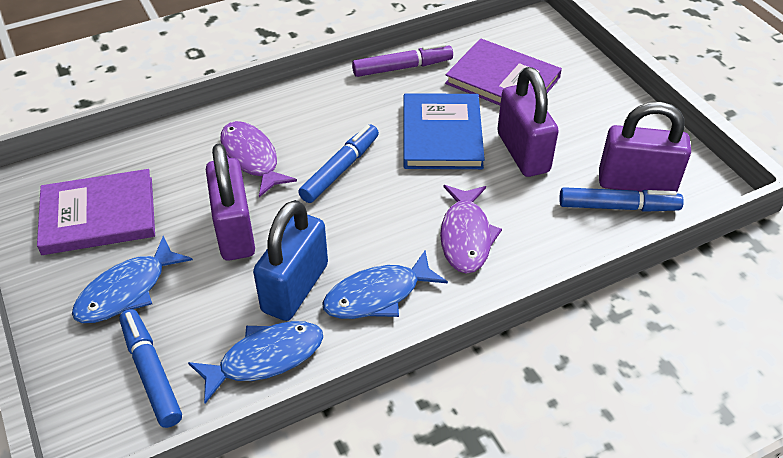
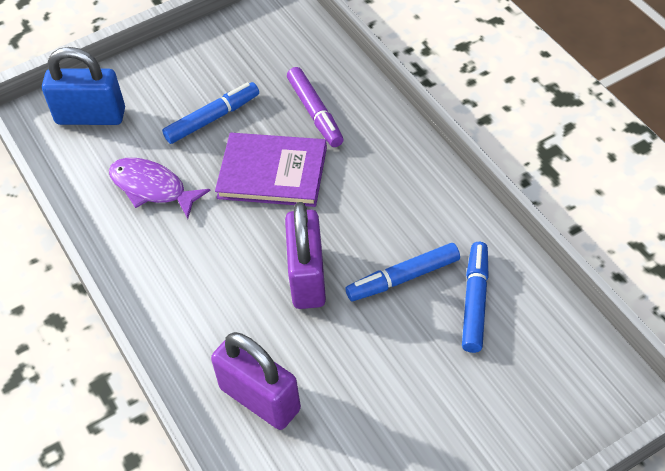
blue book: [403,93,485,169] = 1 -> none = 0
blue fish: [72,236,193,323] [188,321,323,403] [322,251,448,319] = 3 -> none = 0
purple book: [37,169,155,255] [445,38,562,106] = 2 -> [215,133,327,207] = 1
purple fish: [220,121,297,197] [440,185,502,274] = 2 -> [109,158,210,219] = 1
purple padlock: [206,143,255,261] [497,67,559,177] [599,102,691,192] = 3 -> [211,332,301,430] [285,202,326,309] = 2

